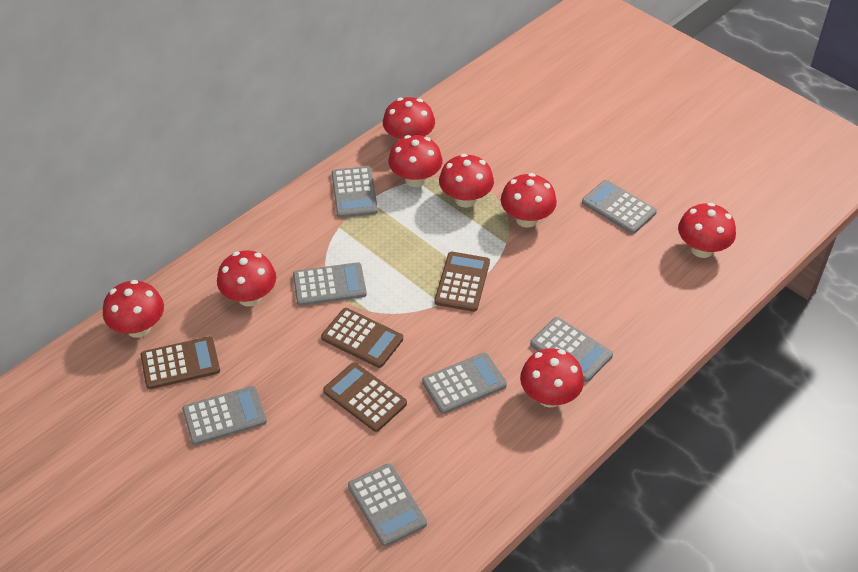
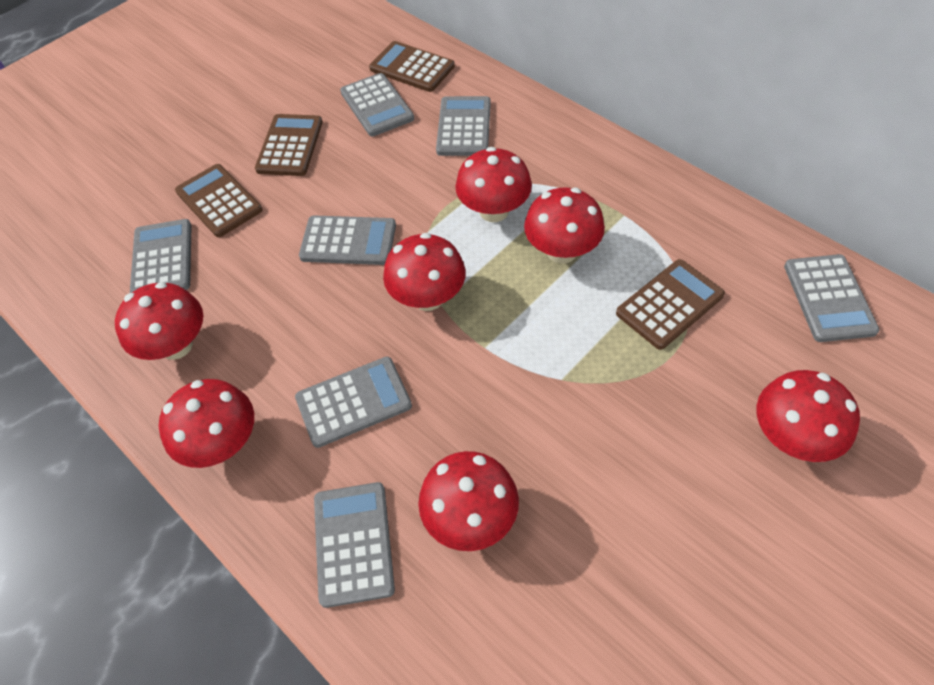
red mushroom: [103,280,164,338] [217,251,276,307] [383,97,435,140] [388,135,443,187] [439,154,494,208] [501,173,557,228] [520,348,584,408] [678,203,736,258] = 8 -> [115,282,203,360] [159,379,254,468] [383,233,466,311] [418,451,519,551] [455,147,532,222] [524,187,605,263] [757,370,860,462] = 7

